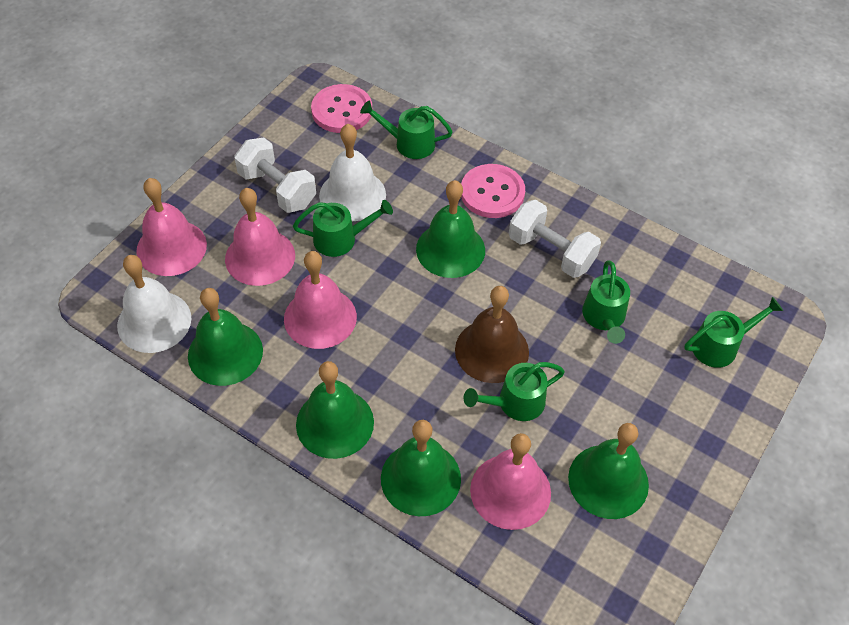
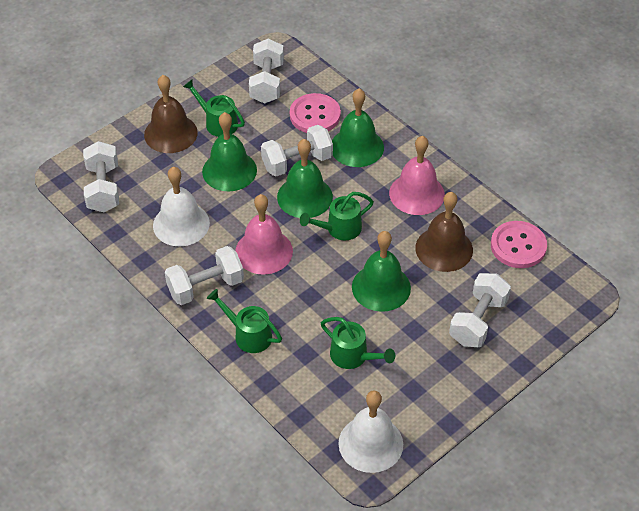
brown bell: [455,286,529,383] = 1 -> [144,75,198,153] [415,192,473,272] = 2
green bell: [188,288,263,386] [296,361,374,459] [381,420,461,516] [416,180,485,278] [568,423,649,519] = 5 -> [202,112,257,191] [277,139,333,218] [332,89,384,167] [352,231,411,312] = 4
green watering can: [293,200,393,257] [360,101,453,159] [464,362,565,421] [582,261,630,344] [684,297,783,368] = 5 -> [183,80,245,137] [207,289,282,353] [300,192,374,241] [321,317,395,369] = 4
pink bell: [136,178,207,276] [225,188,295,286] [284,251,357,349] [470,433,551,530] = 4 -> [235,194,293,275] [389,136,445,215] = 2
white dumbbell: [234,137,316,213] [509,200,601,278] = 2 -> [83,141,119,212] [165,246,244,305] [249,39,284,104] [261,125,333,177] [449,273,511,347] = 5

